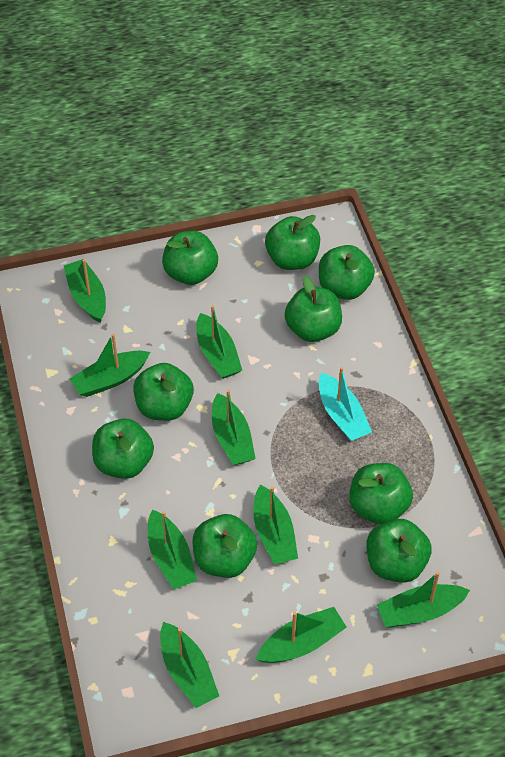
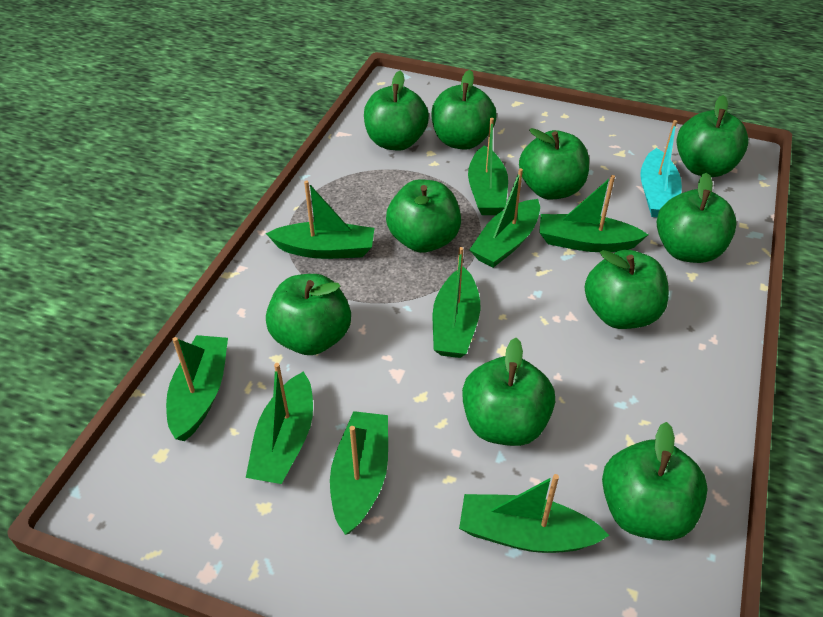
green apple: [92,418,154,479] [133,363,193,421] [162,231,218,285] [193,514,257,578] [265,215,320,270] [285,276,342,342] [319,245,375,300] [349,463,413,524] [366,519,432,583] = 9 -> [266,274,351,355] [364,71,429,151] [386,179,461,253] [431,70,497,150] [462,338,555,446] [519,128,589,199] [585,250,669,329] [602,422,708,541] [657,173,737,263] [677,95,749,177] = 10

